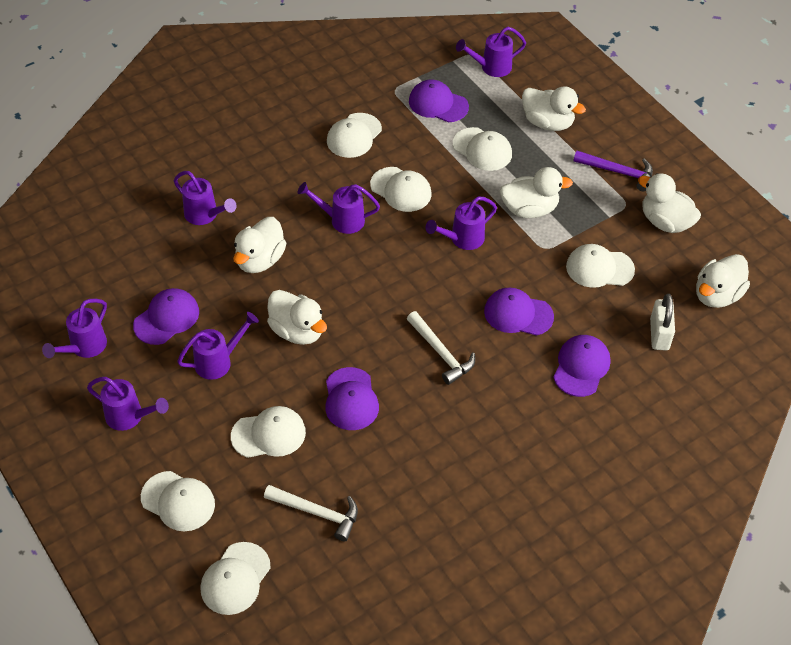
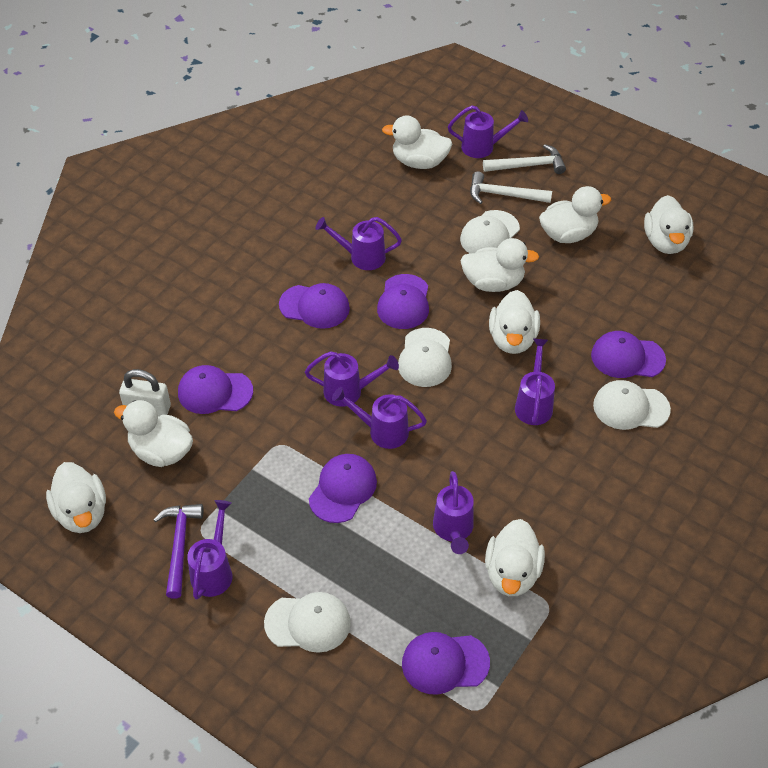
purple cap: [133,288,199,345] [325,367,379,430] [409,79,469,122] [484,288,554,336] [553,335,610,397] = 5 -> [178,365,253,414] [279,283,350,329] [309,454,377,523] [377,274,429,329] [402,632,490,695] [591,331,666,378] = 6
white cap: [141,471,215,531] [200,542,271,615] [231,406,306,458] [327,113,382,158] [370,167,431,212] [453,127,512,171] [566,244,635,288] = 7 -> [264,592,351,653] [398,328,452,387] [460,210,520,253] [593,380,671,430] = 4
white duck: [233,217,286,273] [267,290,327,345] [500,167,573,218] [522,86,586,131] [638,173,701,233] [696,254,750,308] = 6 -> [46,462,106,533] [114,400,193,467] [382,115,452,169] [460,238,539,292] [485,519,545,596] [489,290,540,354] [539,186,611,243] [644,195,694,254] = 8

